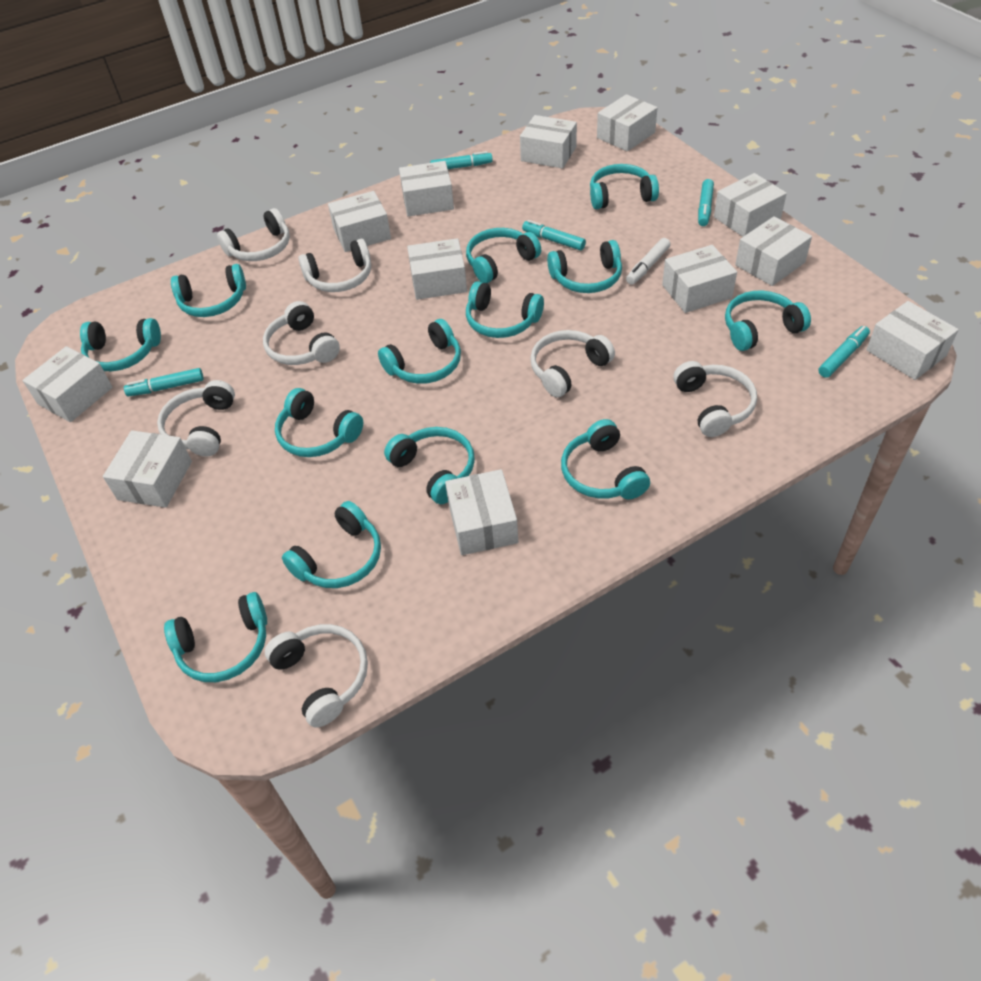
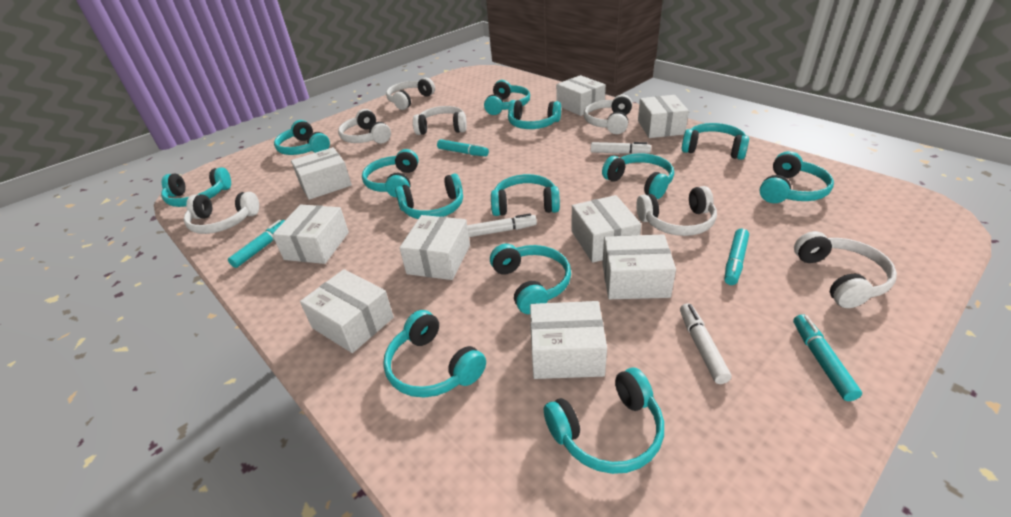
turquoise marker: [124,368,204,396] [430,151,493,169] [522,220,586,250] [698,179,714,226] [818,326,870,378] = 5 -> [228,220,285,268] [437,139,489,156] [724,229,749,285] [793,314,862,401] = 4
white box: [22,346,113,422] [103,430,192,508] [328,191,391,252] [399,161,454,216] [407,238,467,300] [445,469,518,555] [520,115,577,169] [597,94,657,151] [662,245,737,313] [714,173,787,237] [735,216,812,286] [866,301,959,380] = 12 -> [272,204,349,264] [291,147,352,200] [300,269,394,353] [400,215,470,280] [530,301,607,379] [556,75,606,116] [571,195,641,263] [602,234,676,299] [638,95,689,138] = 9
white marker: [626,238,671,285] = 1 -> [467,213,537,237] [591,142,651,154] [680,303,731,384] = 3

